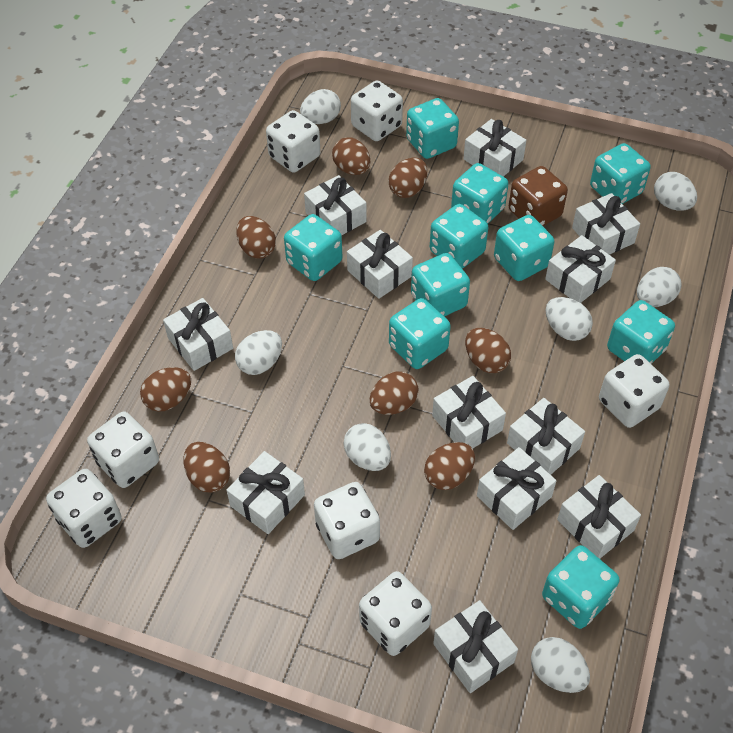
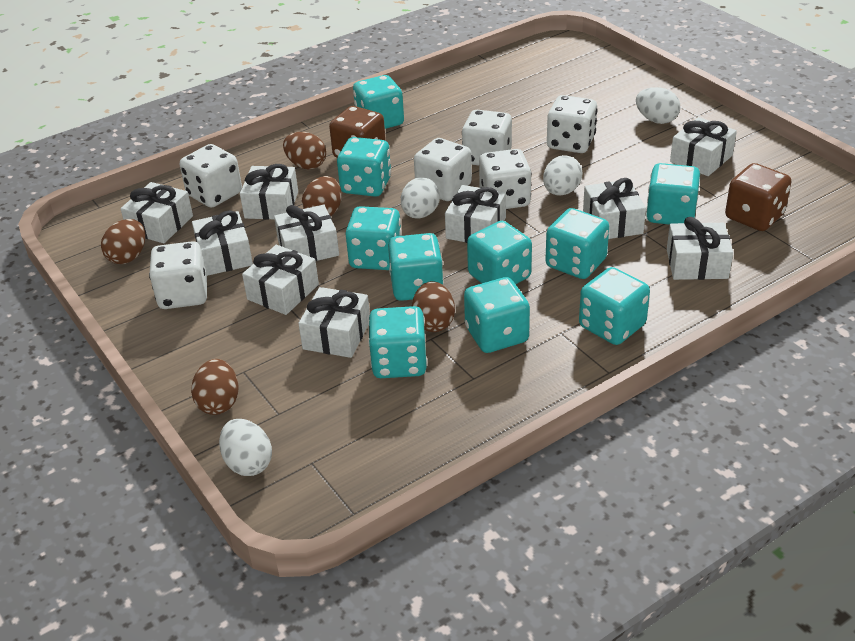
brown dice: [509,166,568,226] = 1 -> [329,106,386,158] [725,163,791,231] = 2
brown egg: [140,367,191,412] [183,442,230,493] [236,216,276,259] [332,137,370,175] [369,371,419,415] [388,157,427,198] [424,442,475,490] [465,328,511,373] = 8 -> [101,219,145,264] [191,359,239,415] [283,132,326,169] [302,176,342,216] [412,281,455,332] = 5
white dice: [46,469,122,548] [87,412,159,488] [266,110,321,173] [314,482,380,559] [351,81,403,141] [359,571,432,656] [599,354,669,428] = 7 -> [149,241,207,309] [180,144,242,208] [414,138,472,201] [462,110,512,166] [479,149,532,209] [547,95,598,153] = 6
white egg: [235,330,282,375] [300,89,341,124] [344,423,391,471] [531,637,590,693] [546,297,593,341] [637,267,682,307] [654,172,697,211] = 7 -> [219,419,272,476] [401,177,440,219] [543,155,583,196] [636,87,680,124] = 4
white gift: [163,298,233,371] [226,451,305,534] [304,175,367,235] [347,230,413,299] [432,376,506,448] [433,600,518,693] [463,119,526,177] [477,447,556,530] [507,398,585,475] [545,235,616,303] [557,475,641,559] [572,193,640,255] = 12 -> [120,182,193,243] [192,210,253,276] [240,164,298,220] [242,245,319,315] [274,205,339,261] [298,287,370,358] [445,185,506,243] [583,178,646,239] [667,217,733,280] [670,117,737,176] = 10

